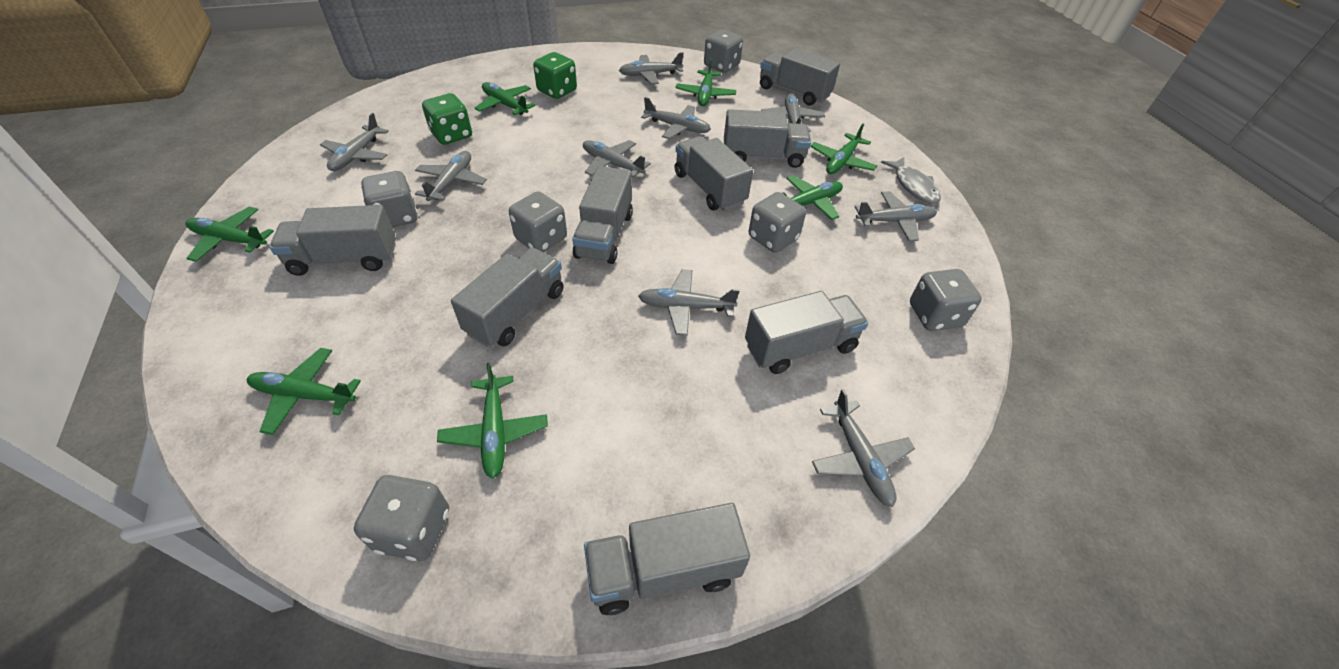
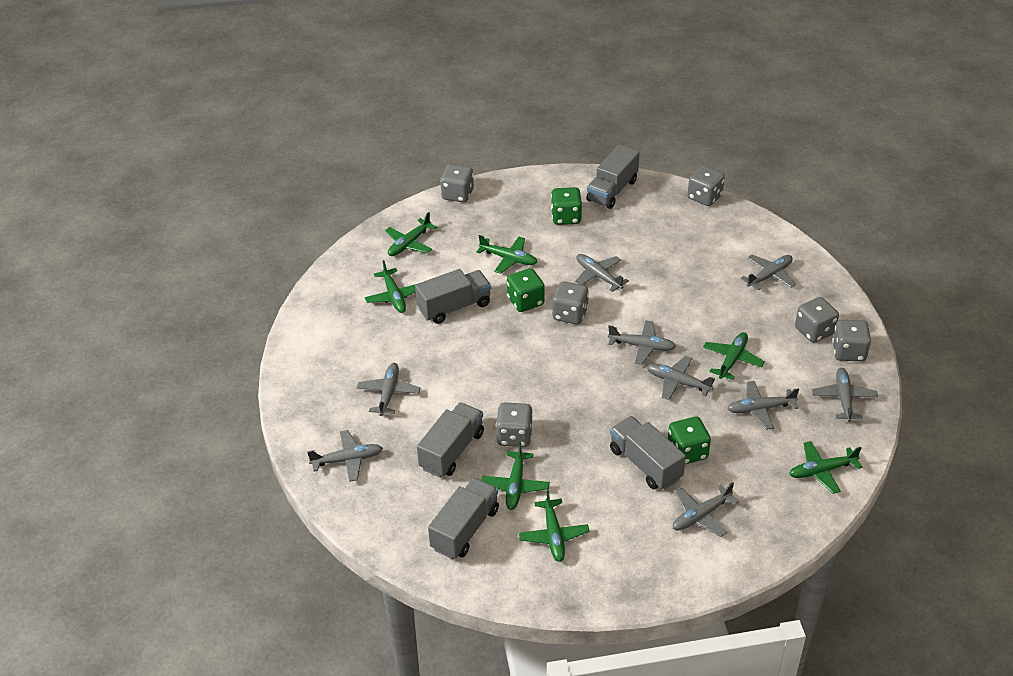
green dice: [422,93,472,145] [533,52,577,99] = 2 -> [507,268,545,312] [551,187,582,225] [668,417,711,464] = 3
grey fish: [881,157,941,204] = 1 -> none = 0
grey truck: [270,205,396,276] [451,248,564,348] [572,166,633,264] [584,503,750,615] [675,136,753,211] [724,109,811,168] [745,291,868,374] [760,48,840,106] = 8 -> [415,269,491,324] [417,402,484,478] [428,478,499,559] [586,144,640,209] [610,416,686,490] = 5

